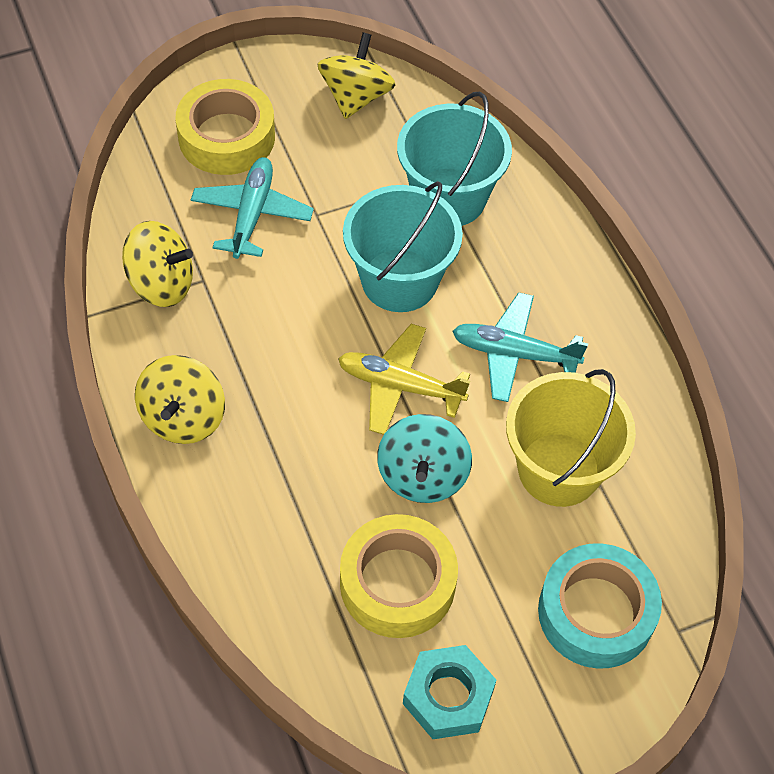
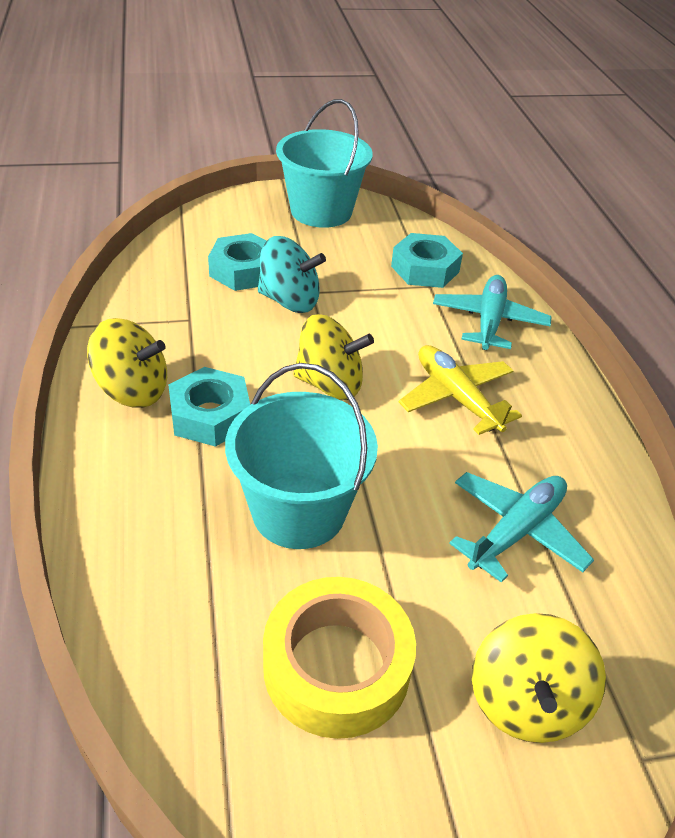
turquoise nut: [403,645,496,739] = 1 -> [168,367,250,447] [208,233,266,291] [391,233,463,288] = 3
turquoise tape: [538,543,662,669] = 1 -> none = 0
yellow bucket: [506,369,636,507] = 1 -> none = 0
yellow tape: [176,79,275,175] [340,514,458,638] = 2 -> [263,577,416,739] = 1

